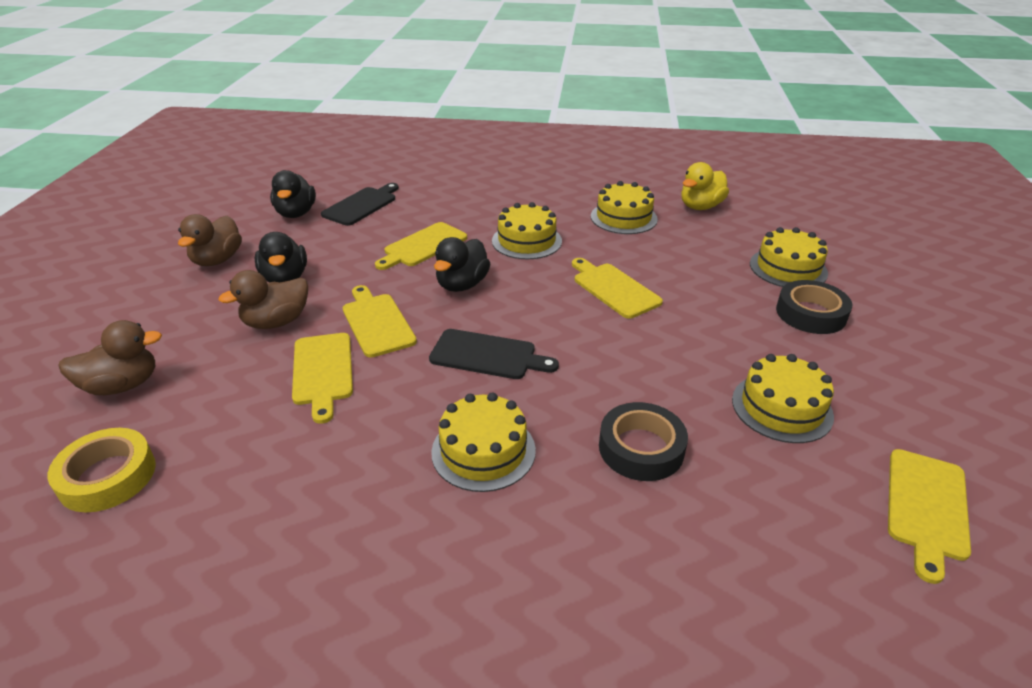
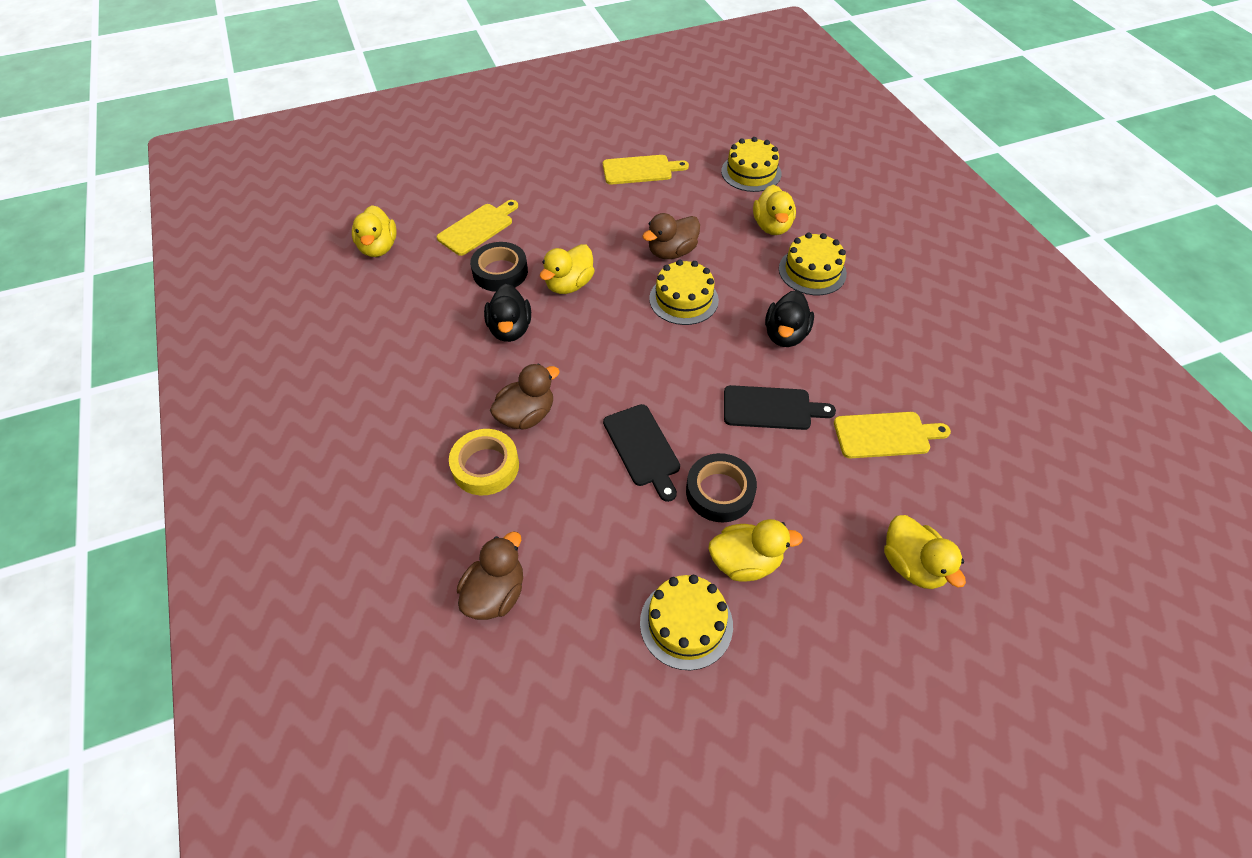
black duck: [255,232,307,282] [270,170,316,218] [434,237,490,292] = 3 -> [484,284,531,342] [765,290,814,347] = 2
yellow cake: [431,392,536,492] [492,202,562,259] [591,181,658,234] [732,354,834,443] [750,227,828,287] = 5 -> [640,575,733,670] [649,260,719,325] [721,137,781,192] [779,233,847,295] = 4
yellow cutting board: [292,333,353,424] [343,285,417,358] [375,222,467,270] [572,258,663,319] [888,449,971,584] = 5 -> [437,200,518,256] [603,155,689,185] [834,412,951,458] = 3
yellow duck: [681,162,729,210] = 1 -> [352,205,397,257] [540,244,595,294] [708,519,803,581] [753,185,796,235] [884,515,966,589] = 5

